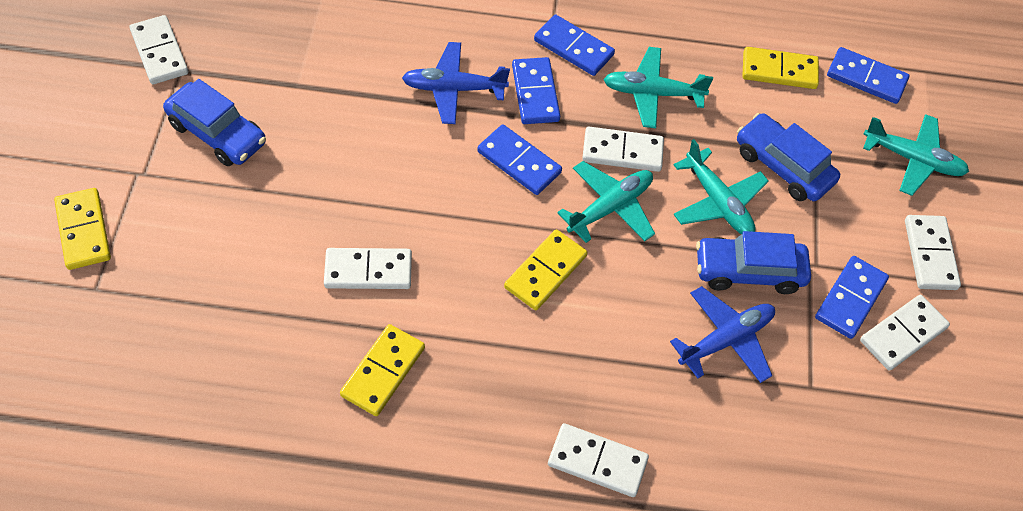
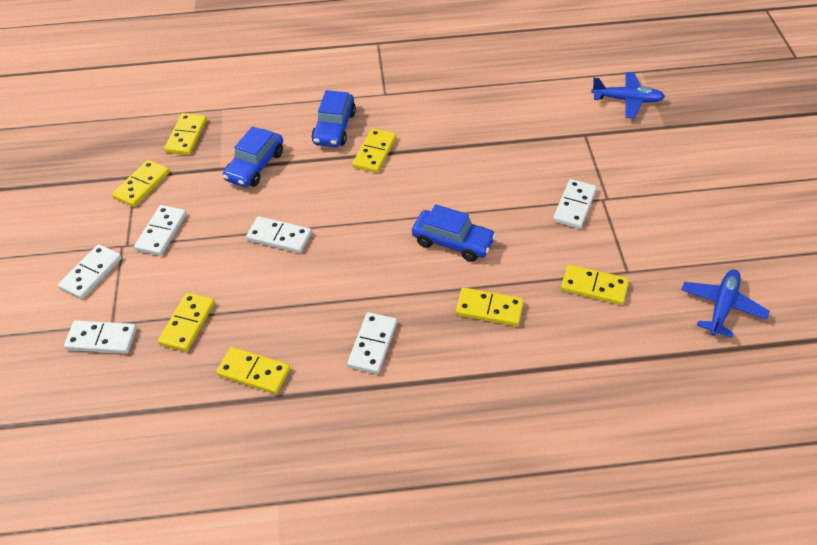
blue domino: [477,124,562,195] [512,57,560,124] [534,14,615,76] [815,256,889,339] [827,47,909,104] = 5 -> none = 0
turquoise plane: [557,161,655,243] [603,47,713,128] [673,139,769,234] [863,114,969,196] = 4 -> none = 0
yellow domino: [54,188,111,270] [340,324,425,416] [504,229,587,310] [743,47,819,89] = 4 -> [112,160,170,207] [158,292,215,352] [164,113,207,155] [216,347,290,394] [352,128,396,173] [456,287,524,326] [561,264,629,305] = 7

